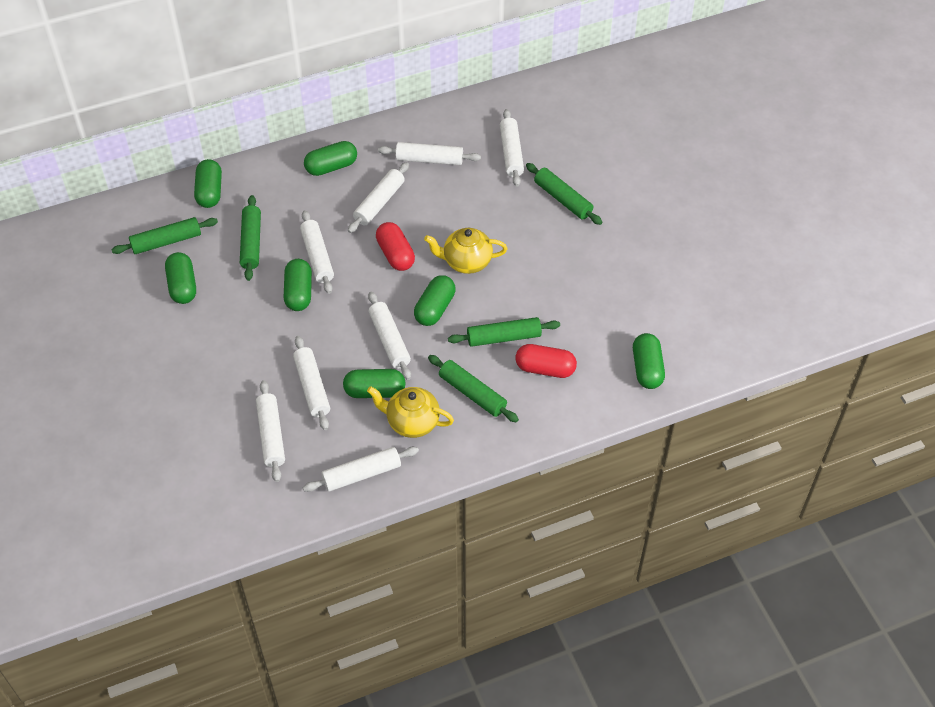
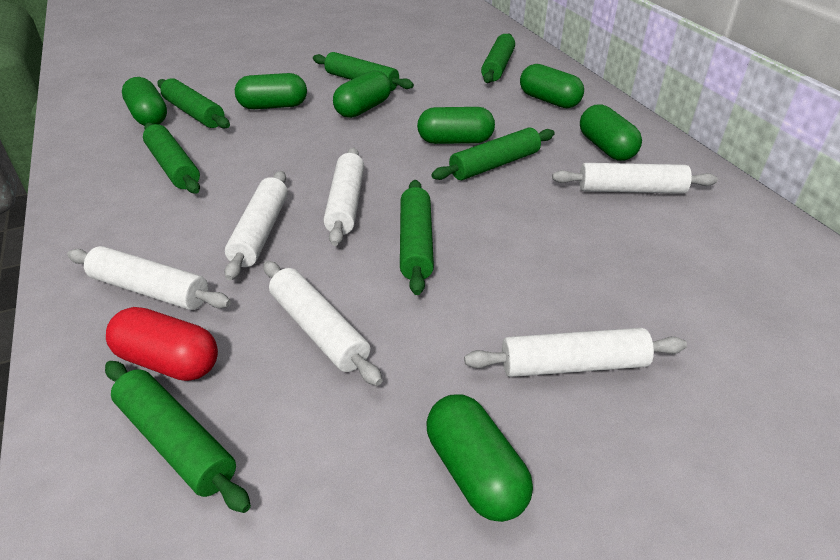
green rolling pin: [111,217,218,254] [240,195,261,281] [428,355,519,422] [448,317,560,347] [526,163,602,225] = 5 -> [105,361,251,513] [143,123,200,194] [157,78,230,129] [313,52,414,91] [400,180,434,295] [432,128,555,180] [481,33,515,83] = 7
red capsule: [376,222,415,271] [515,344,577,378] = 2 -> [106,307,218,381] = 1
white rolling pin: [256,380,285,482] [293,336,330,430] [300,210,334,294] [303,447,419,492] [348,162,409,233] [368,292,411,380] [378,142,481,165] [500,109,524,187] = 8 -> [67,246,231,310] [224,171,288,281] [263,261,382,386] [323,147,364,246] [464,328,687,377] [552,163,718,194] = 6
yellow teapot: [367,386,454,438] [424,228,507,274] = 2 -> none = 0

